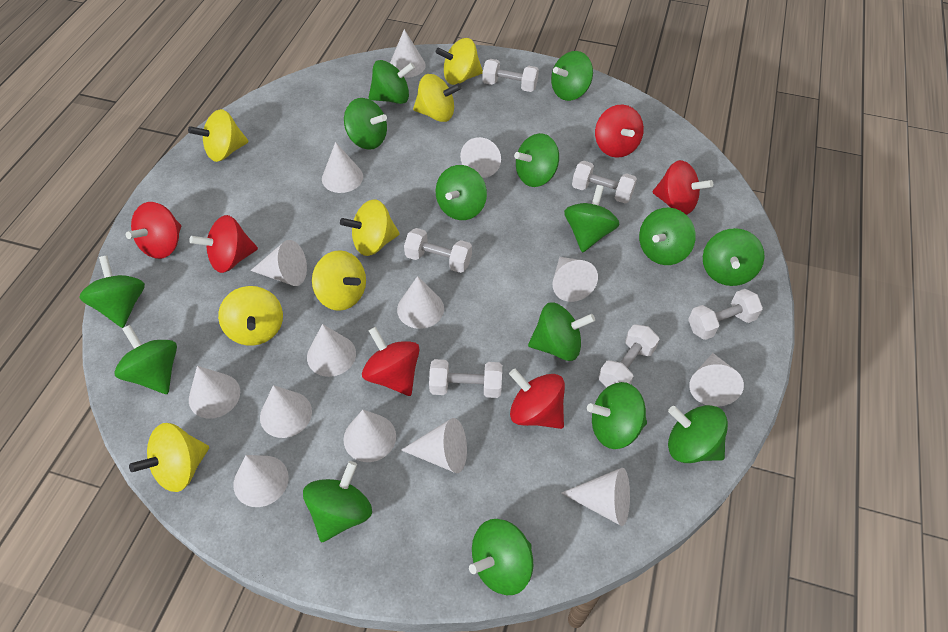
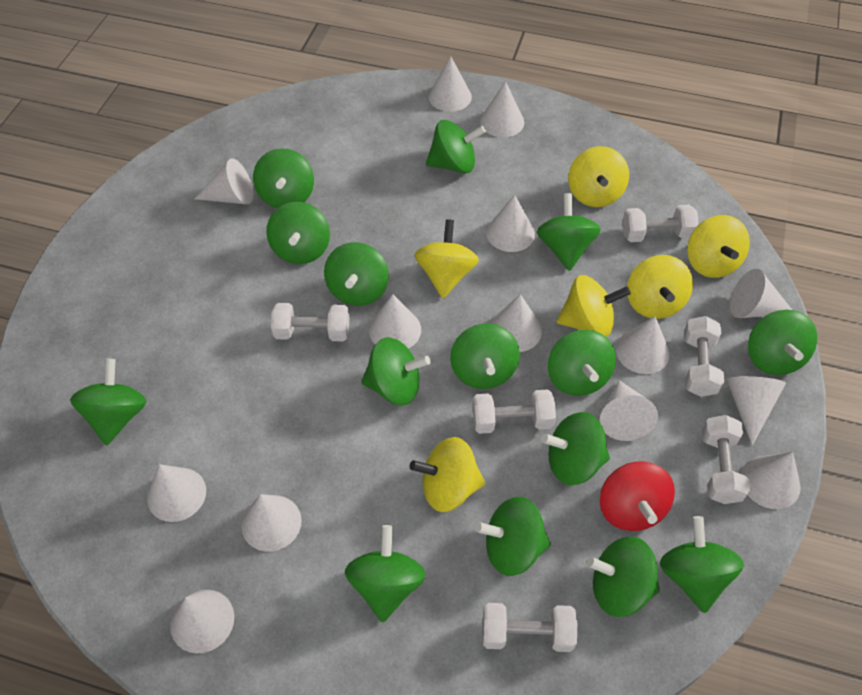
red spinning top: [126,202,181,259] [189,215,258,273] [362,327,420,396] [509,369,565,429] [595,105,644,158] [653,160,713,215] = 6 -> [600,461,675,531] = 1
yellow spinning top: [129,423,209,492] [188,109,249,162] [218,286,283,346] [312,250,366,311] [340,199,400,256] [413,74,461,122] [436,38,483,85] = 7 -> [410,437,485,512] [414,219,479,298] [557,275,631,337] [568,146,629,207] [627,255,693,319] [687,215,750,278] = 6

